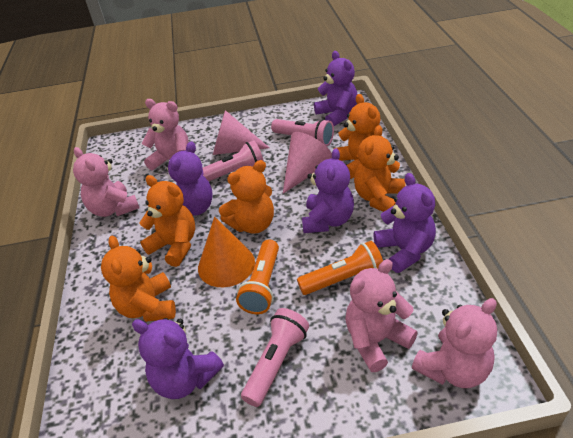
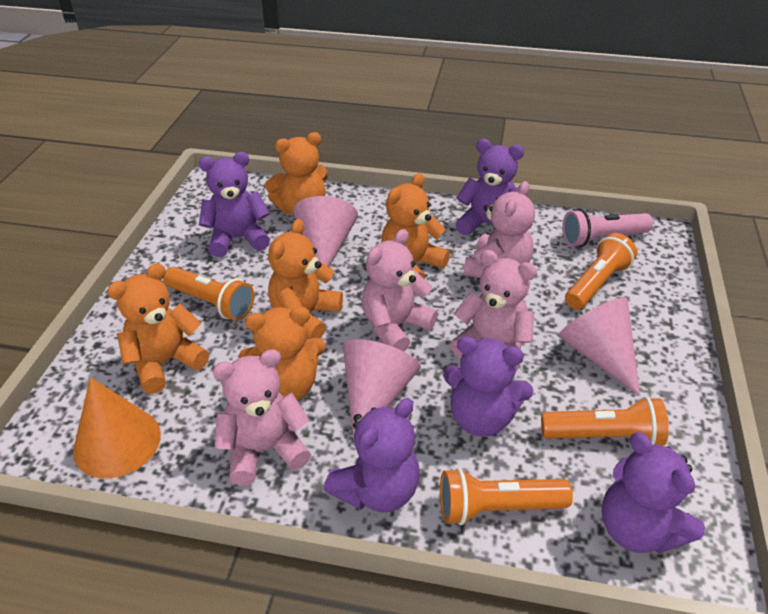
orange flashlight: [236,239,279,314] [297,241,383,295] = 2 -> [163,267,254,321] [440,468,573,525] [541,397,669,445] [565,233,637,309] = 4
pink cone: [213,110,270,155] [283,132,332,194] = 2 -> [293,196,358,267] [343,339,421,446] [558,297,640,396] = 3
pink flashlight: [202,140,264,181] [241,308,309,407] [271,119,334,146] = 3 -> [562,209,653,247] = 1

